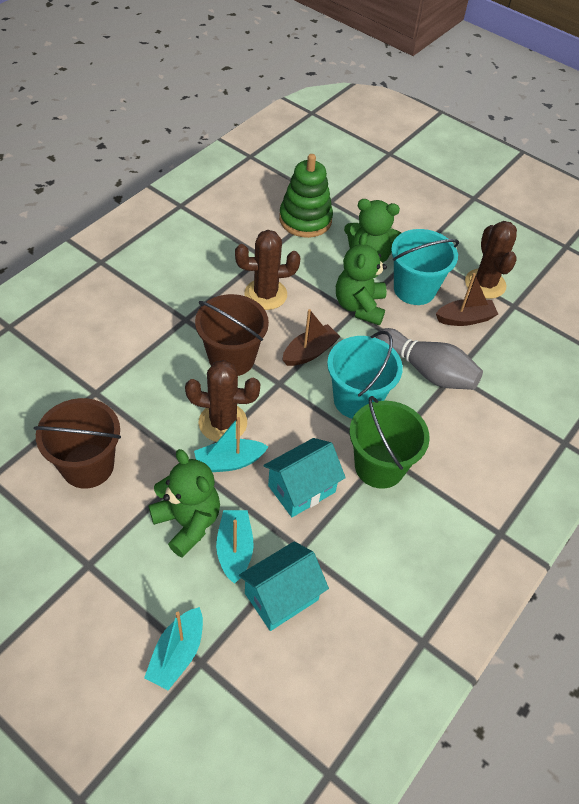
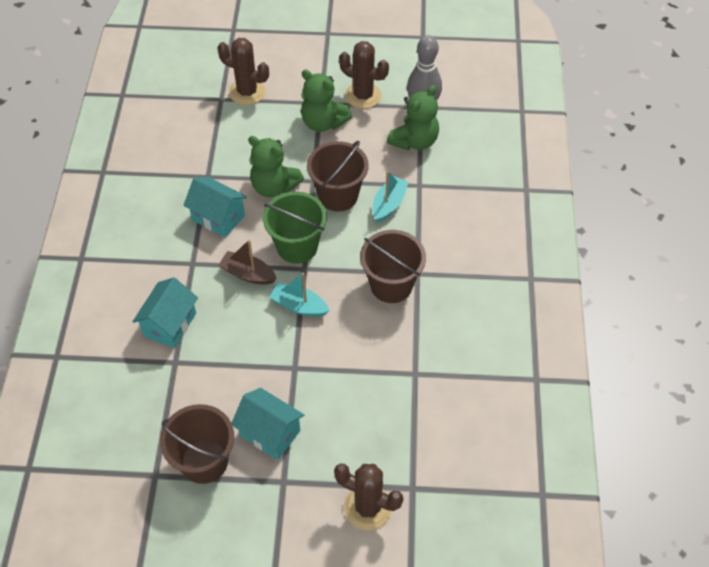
brown boat: [282,309,340,366] [436,273,498,326] = 2 -> [219,240,277,285] = 1
brown bucket: [34,398,121,489] [195,294,269,376] = 2 -> [160,404,234,484] [307,141,369,211] [360,230,426,303] = 3
green stacking toy: [279,154,333,238] = 1 -> none = 0
turquoise boat: [144,607,203,690] [194,417,269,472] [216,510,254,584] = 3 -> [270,272,330,317] [373,170,409,222] = 2
turquoise bucket: [327,331,403,419] [391,229,459,305] = 2 -> none = 0
turquoise house: [239,542,329,631] [263,438,346,517] = 2 -> [132,277,198,348] [183,177,247,238] [232,388,304,460] = 3

